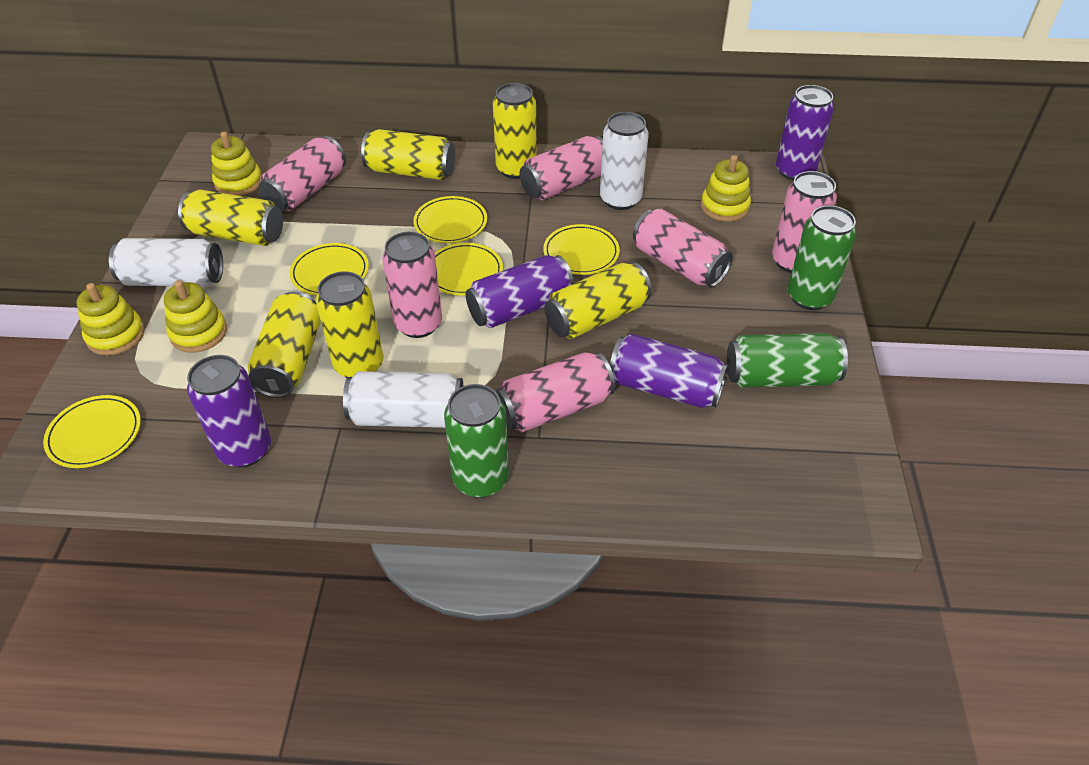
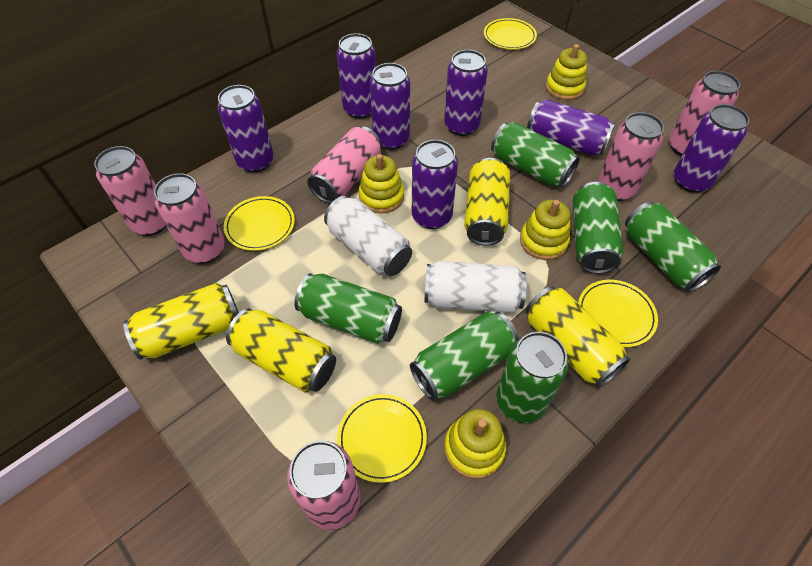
green can: [444,384,509,498] [727,333,848,388] [788,205,856,310] = 3 -> [294,273,402,344] [410,311,519,401] [491,122,580,188] [496,332,568,423] [573,182,623,274] [625,202,721,292] = 6
purple can: [187,355,271,467] [466,255,574,328] [610,333,728,408] [776,85,834,181] = 4 -> [218,85,274,173] [337,33,376,119] [370,63,410,150] [412,140,458,229] [444,50,488,136] [527,99,615,155] [674,104,749,193] = 7
white can: [109,238,223,287] [343,371,464,428] [600,112,649,210] = 3 -> [324,196,412,276] [424,261,527,313] = 2
yellow can: [178,190,283,246] [248,292,321,398] [316,271,383,378] [361,129,455,180] [493,83,537,179] [544,262,652,339] = 6 -> [123,283,239,360] [226,308,336,393] [464,158,510,246] [526,286,630,388] = 4
yellow plate: [43,395,141,468] [290,243,369,295] [413,196,487,243] [435,243,503,295] [543,224,620,275] = 5 -> [224,196,295,251] [337,394,427,483] [484,18,537,50] [578,280,658,347] = 4

